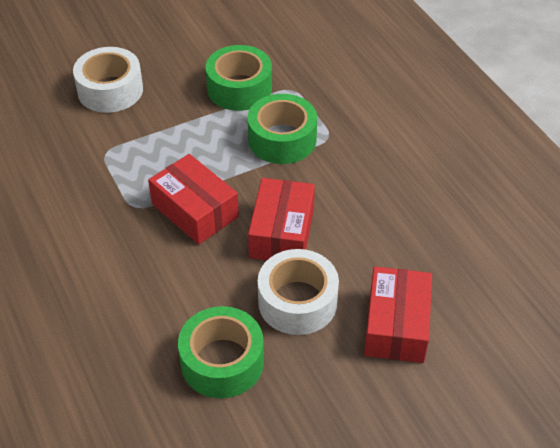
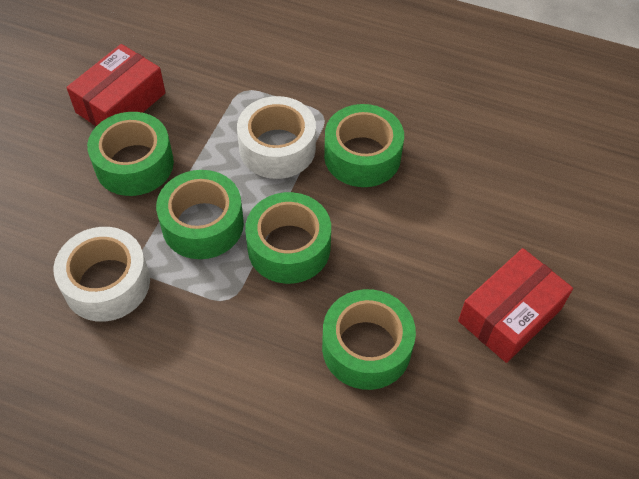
green tape: [178,306,264,398] [205,45,272,111] [248,94,317,164] = 3 -> [87,112,174,196] [156,170,244,259] [245,192,331,284] [322,289,416,390] [324,104,404,187] = 5
red box: [148,154,239,245] [248,178,315,260] [364,267,432,363] = 3 -> [66,44,166,126] [458,248,573,363] = 2

